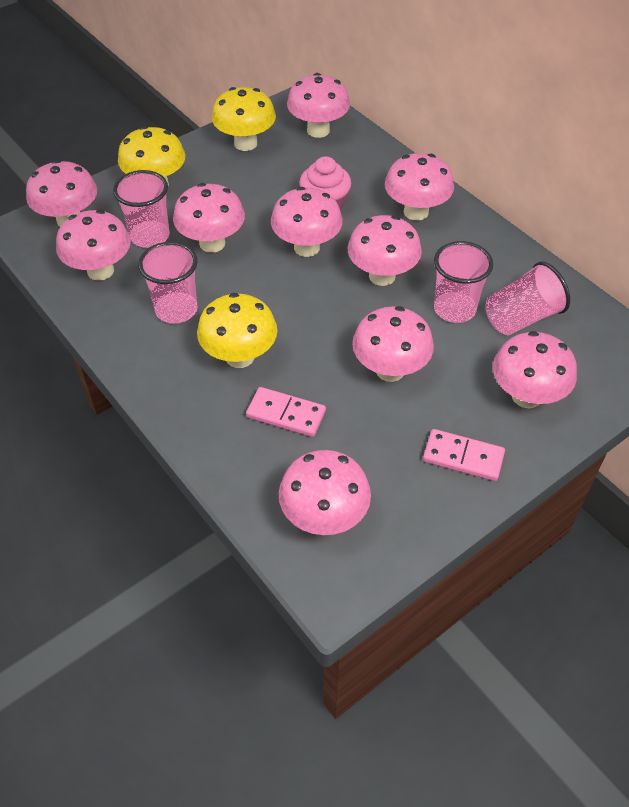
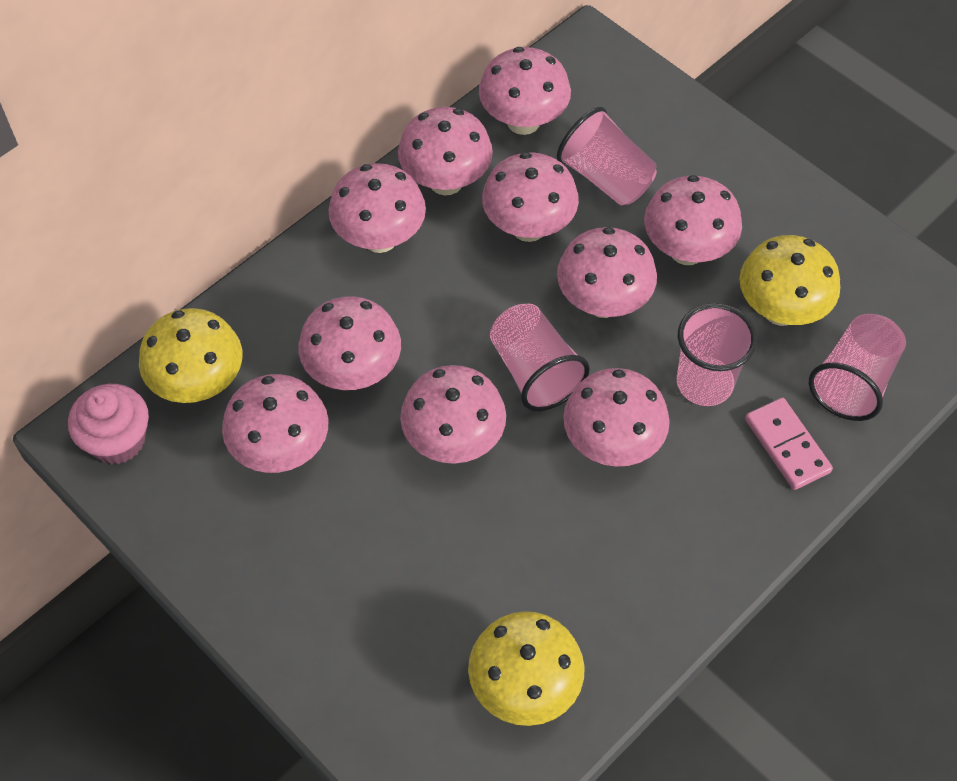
pink domino: [246,387,326,437] [423,429,505,481] = 2 -> [745,398,833,490] = 1

